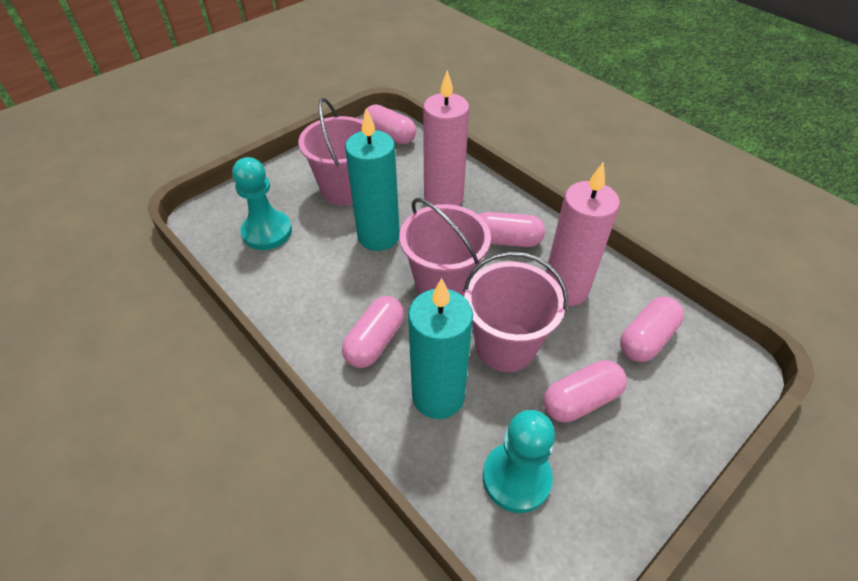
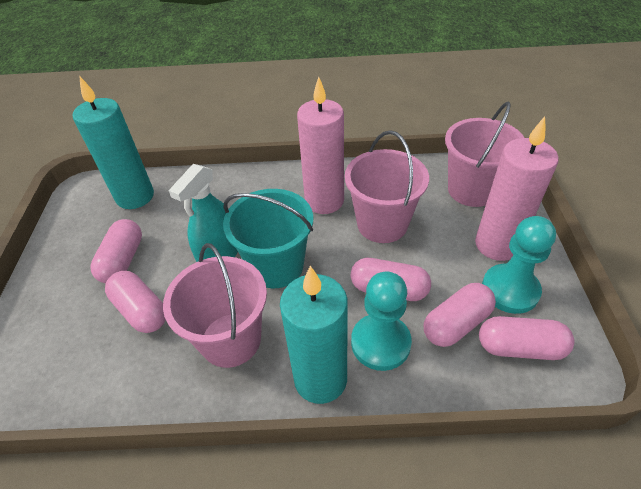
turquoise bucket: none = 0 -> [223,189,313,288] = 1
turquoise spray bottle: none = 0 -> [169,164,238,262] = 1

